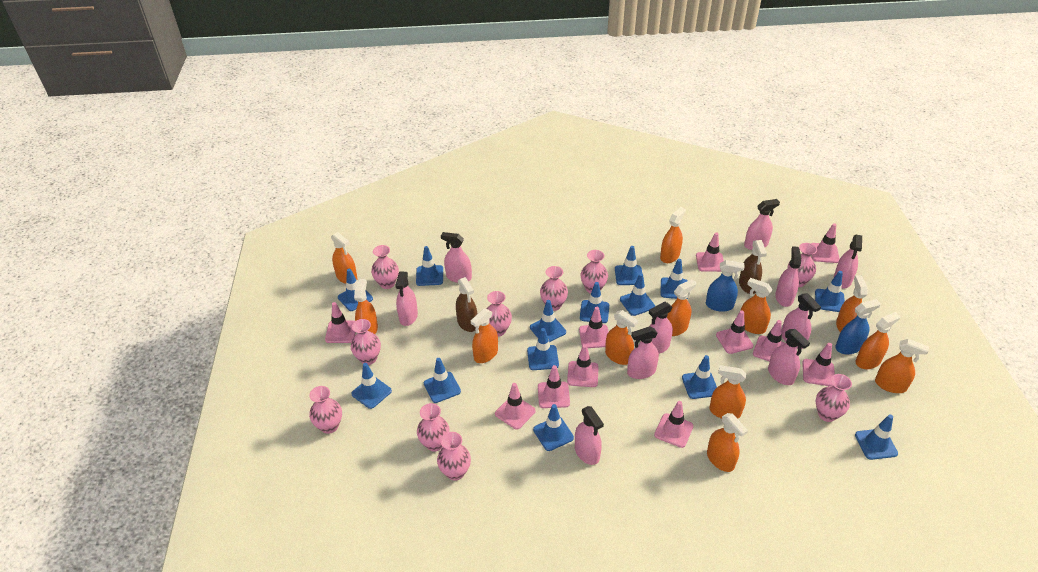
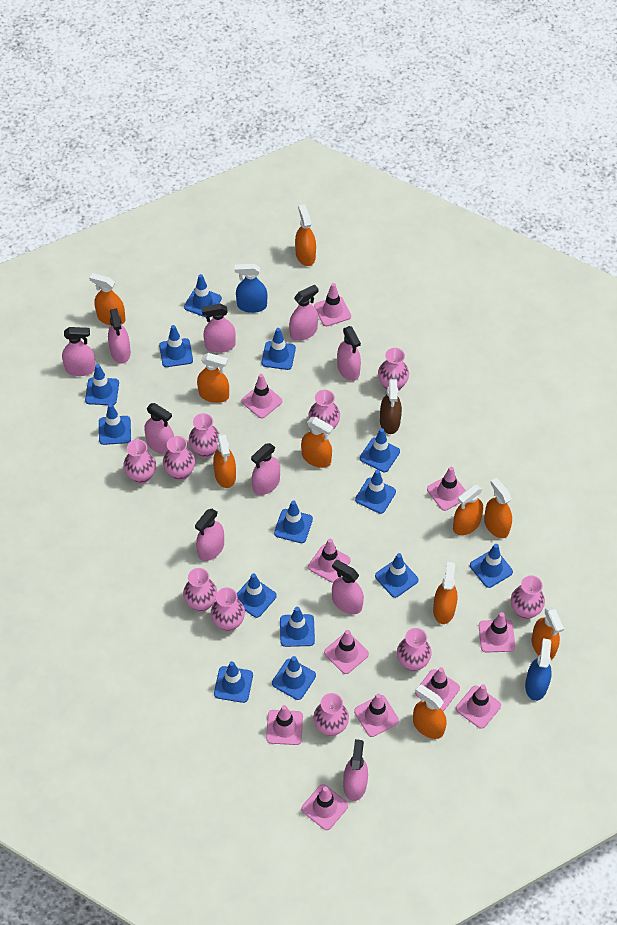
brown spray bottle: [456,277,477,332] [739,240,767,294] = 2 -> [380,379,402,434] = 1
orange spray bottle: [331,232,358,284] [354,279,378,334] [471,309,498,363] [605,310,638,365] [660,207,686,263] [667,279,696,336] [707,413,748,472] [709,365,746,419] [741,278,772,334] [836,275,868,333] [856,312,900,369] [875,339,929,393] = 12 -> [89,273,126,326] [197,353,229,403] [213,433,236,488] [295,204,316,266] [301,417,334,468] [413,684,447,739] [433,562,458,624] [453,485,483,535] [484,478,512,538] [532,606,564,660] = 10

